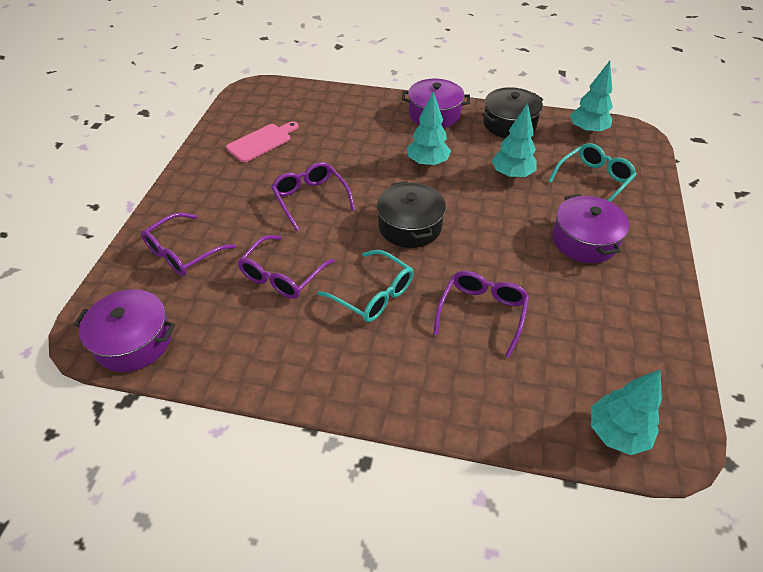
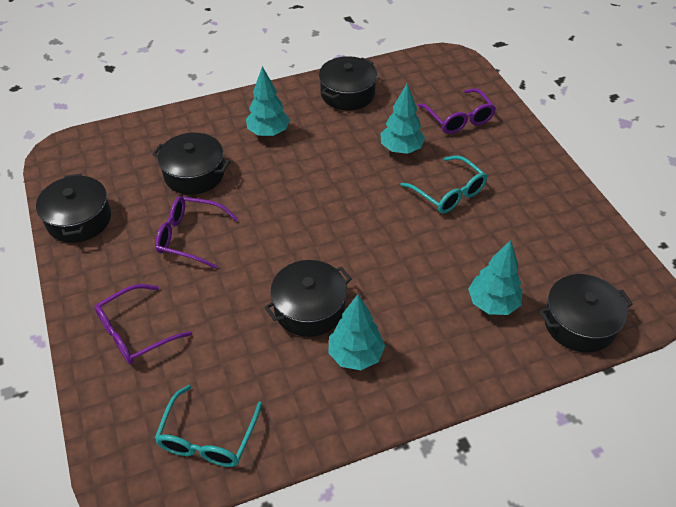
black pot: [377,181,446,248] [482,87,543,138] = 2 -> [36,174,111,243] [152,133,230,195] [264,260,352,337] [319,56,377,110] [540,274,633,352] = 5
pink cutting board: [226,121,298,162] = 1 -> none = 0
purple glasses: [141,212,236,276] [238,235,335,299] [271,162,355,231] [434,271,529,358] = 4 -> [94,284,192,364] [155,196,238,269] [418,88,496,134] = 3
purple pot: [74,289,175,372] [402,79,470,128] [552,194,629,263] = 3 -> none = 0

